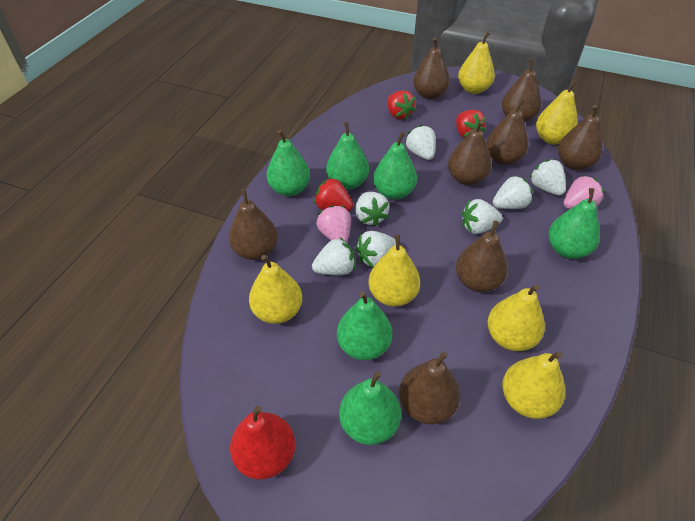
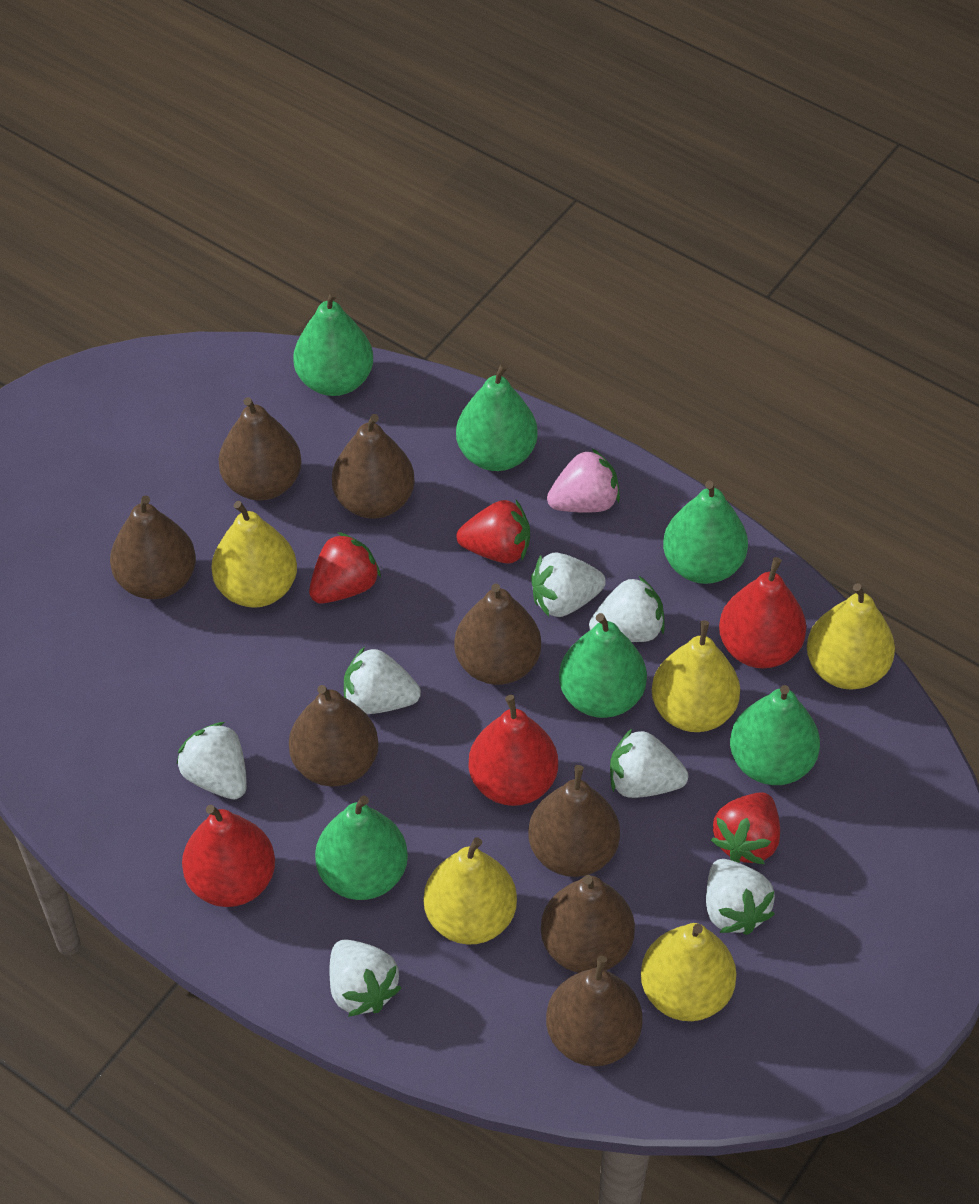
pink strawberry: [317,205,351,243] [563,175,605,209] = 2 -> [547,449,620,513] = 1
red pear: [230,406,295,479] = 1 -> [182,805,275,907] [468,695,558,806] [719,557,806,669] = 3
yellow pear: [249,255,302,324] [368,234,420,307] [458,32,495,94] [487,284,545,351] [502,352,565,419] [536,80,578,145] = 6 -> [211,501,297,608] [424,837,517,944] [641,923,737,1021] [652,620,740,732] [807,583,895,690] = 5

